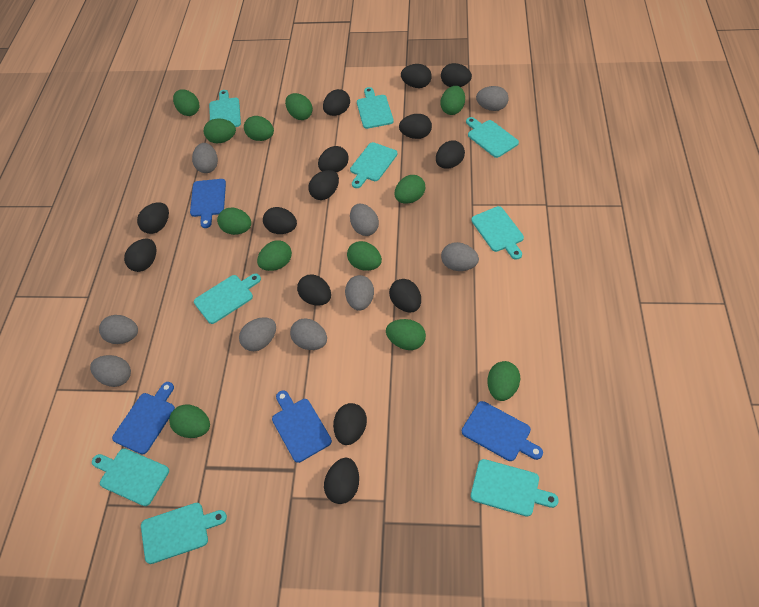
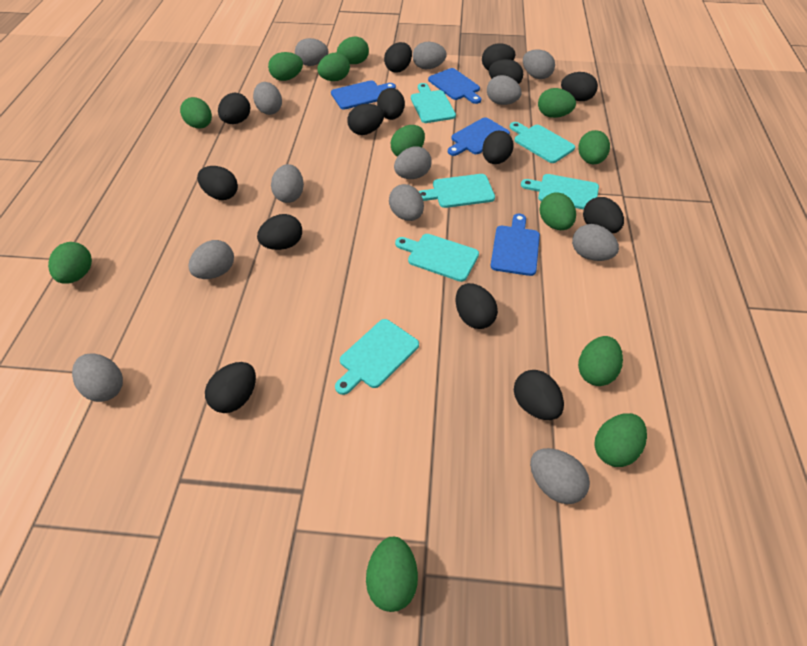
grey egg: [90,355,131,387] [99,315,138,344] [192,143,218,173] [239,317,276,351] [290,318,327,350] [345,275,374,311] [350,204,379,236] [441,242,479,271] [476,86,509,111] = 9 -> [72,353,123,402] [188,240,234,279] [253,82,282,115] [271,164,304,203] [295,38,328,66] [389,184,424,221] [394,146,432,179] [413,42,447,69] [487,75,522,105] [523,49,555,79] [530,448,590,504] [572,224,619,261] = 12
turquoise cutting board: [92,448,169,506] [141,503,227,564] [194,274,261,324] [209,90,241,127] [350,142,398,188] [357,87,394,129] [466,117,519,158] [471,206,524,260] [471,459,559,517] = 9 -> [335,319,419,395] [395,234,479,282] [411,83,456,123] [419,174,495,208] [510,122,575,163] [521,174,599,210] = 6

